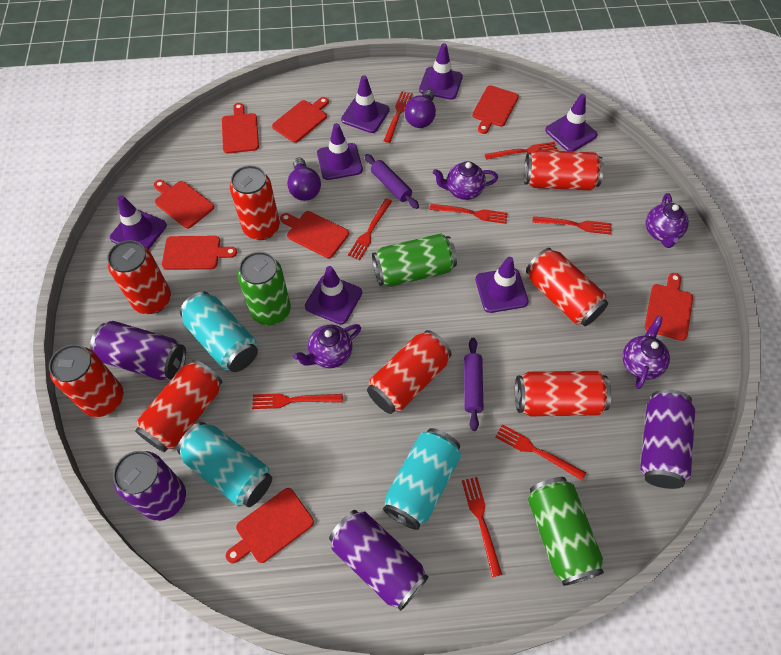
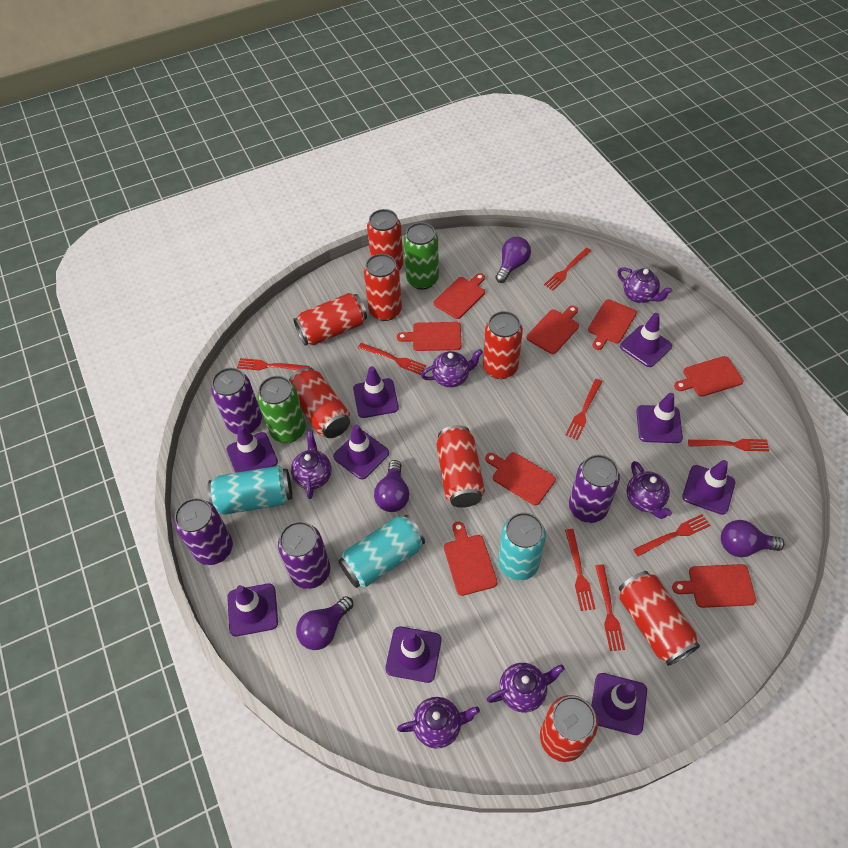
green can: [238,252,291,326] [372,233,457,287] [528,477,604,586] = 3 -> [257,376,306,443] [404,222,439,290] = 2
purple light bulb: [287,158,321,201] [405,90,436,128] = 2 -> [296,596,354,650] [374,460,409,512] [496,237,531,283] [721,520,785,557] = 4
purple rolling pin: [365,154,419,209] [464,338,483,431] = 2 -> none = 0
purple teapot: [293,324,361,368] [433,161,498,200] [622,316,670,389] [646,193,689,248] = 4 -> [291,431,332,499] [397,697,480,749] [421,349,483,387] [487,663,565,712] [617,267,673,303] [626,461,672,519] = 6
purple traffic cone: [110,195,167,249] [305,266,362,325] [317,123,363,180] [341,75,390,133] [419,43,463,100] [475,257,529,313] [545,94,598,151] = 7 -> [226,425,278,473] [227,583,278,636] [333,424,389,479] [353,366,399,418] [385,626,441,683] [591,673,647,735] [620,313,672,367] [636,393,683,443] [682,460,735,515] = 9

